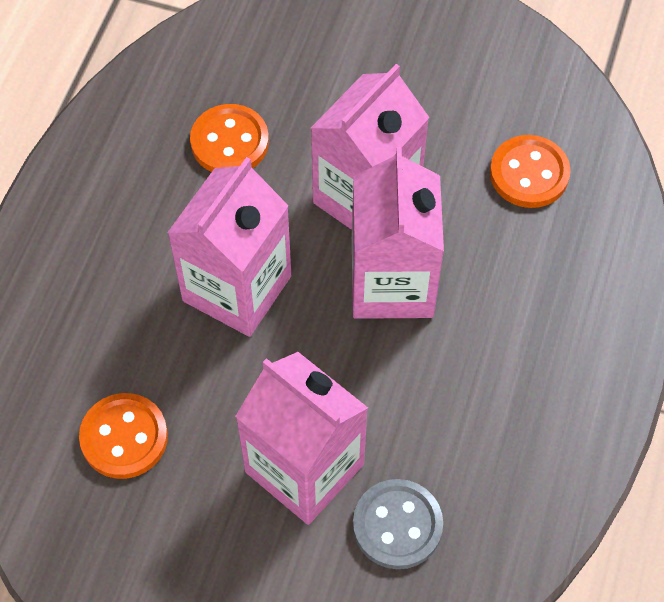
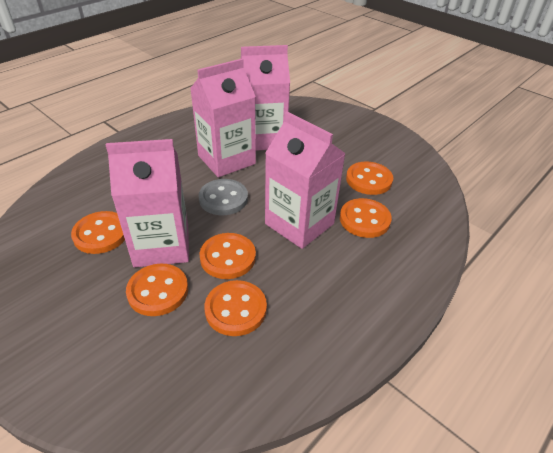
orange button: [79,393,168,479] [190,104,269,172] [490,135,571,208] = 3 -> [71,211,125,254] [126,264,188,316] [199,233,256,279] [205,280,267,336] [340,198,392,238] [346,161,393,195] = 6

